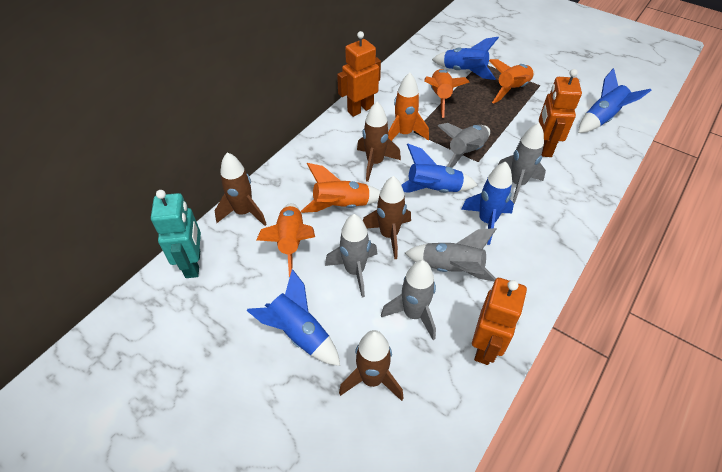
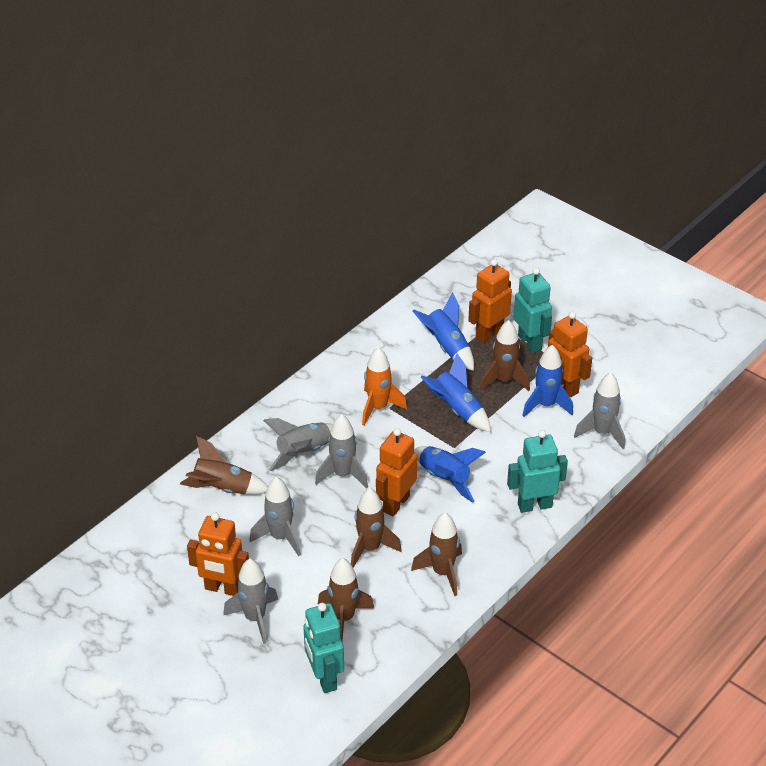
blue rocket: [246,269,340,366] [402,144,478,193] [432,37,499,80] [461,162,514,245] [578,68,652,133] = 5 -> [413,292,474,371] [414,446,486,503] [421,353,491,432] [522,345,573,417] = 4
brown rocket: [215,152,267,226] [339,330,404,401] [357,102,401,182] [363,176,411,259] = 4 -> [180,436,268,495] [318,558,375,641] [351,488,402,568] [411,512,462,596] [480,320,530,391] = 5
orange robot: [337,31,381,117] [472,278,527,365] [539,69,582,157] = 3 -> [187,513,249,596] [376,428,417,517] [468,259,512,343] [548,312,592,397] = 4
orange rocket: [256,203,315,277] [301,163,380,213] [388,72,429,141] [424,69,470,118] [489,59,535,103] = 5 -> [362,347,407,426] = 1
turquoise robot: [151,190,201,278] = 1 -> [303,603,344,693] [507,430,568,513] [513,268,552,353] = 3

